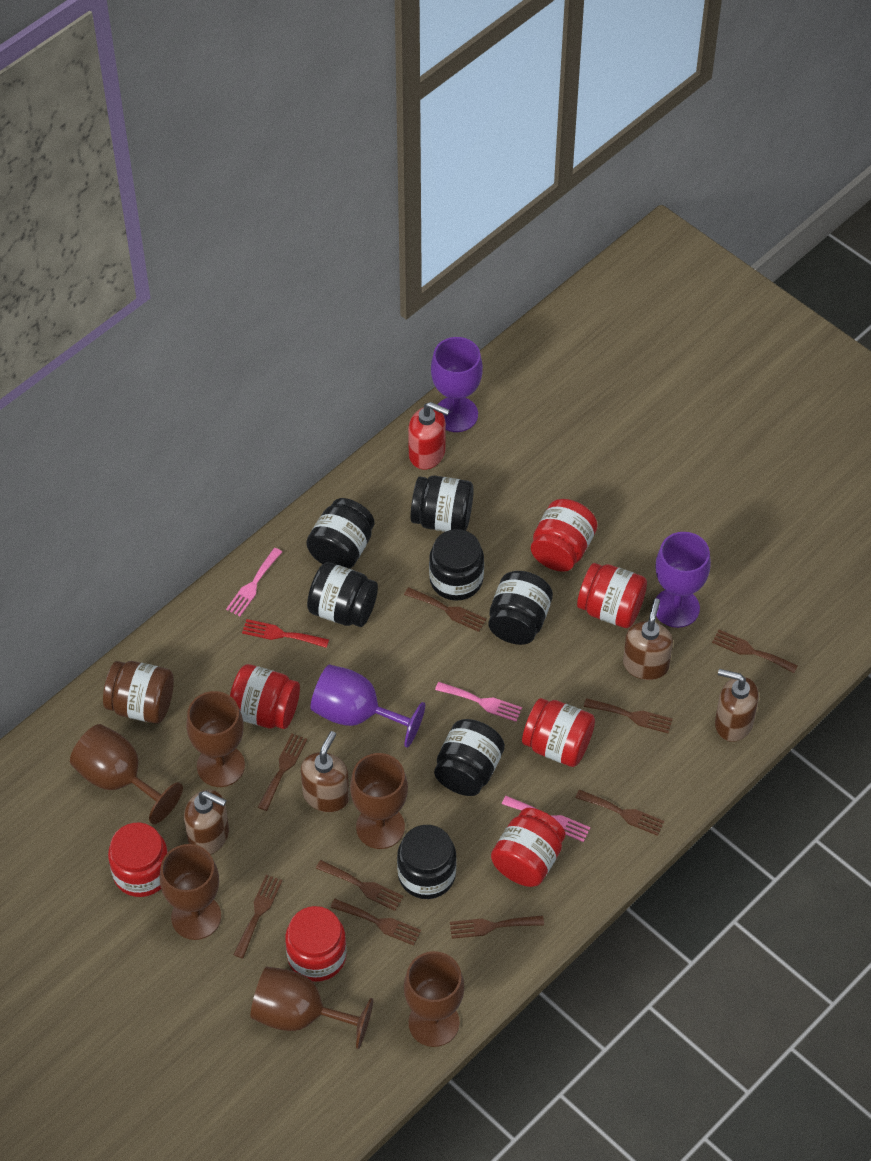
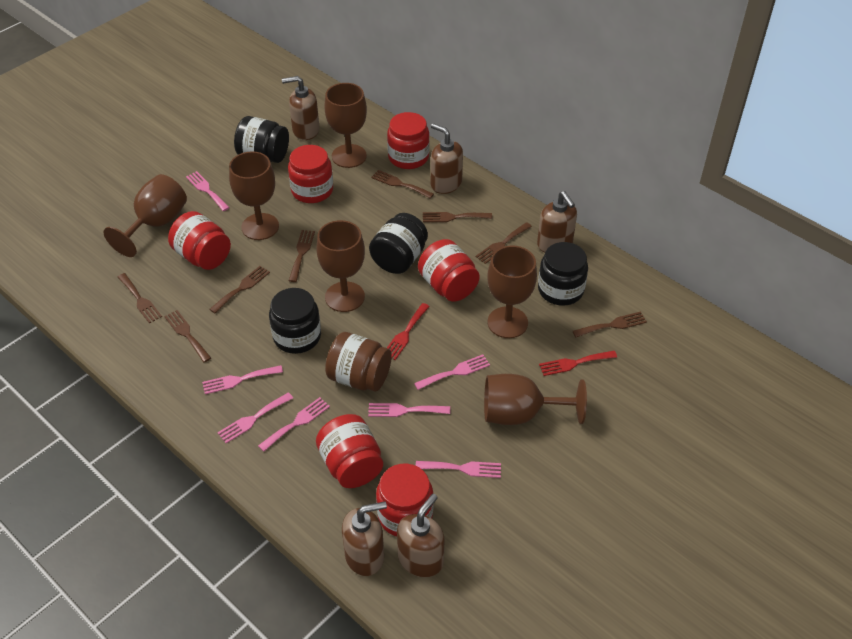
black jar: [306,498,375,569] [307,562,378,627] [397,825,457,899] [411,476,474,532] [429,529,484,601] [434,719,505,796] [488,571,553,645] = 7 -> [234,116,289,163] [269,288,321,354] [369,213,428,274] [538,242,588,306] = 4
brown fork: [233,875,282,958] [258,734,307,811] [316,860,404,911] [330,899,421,945] [404,587,487,632] [450,915,544,939] [576,790,665,836] [584,698,673,733] [712,630,798,673] = 9 -> [118,273,162,323] [164,310,211,362] [209,266,270,313] [289,230,315,282] [371,170,434,199] [423,212,492,222] [476,222,532,264] [573,311,647,337] = 8
brown soap dispenser: [184,790,229,854] [301,731,350,812] [623,599,673,680] [715,669,759,742] = 4 -> [282,76,320,140] [342,501,387,576] [397,494,445,577] [431,123,463,194] [537,191,577,253] = 5
pink fork: [226,548,282,616] [435,682,522,722] [502,796,591,842] = 3 -> [186,171,230,211] [202,365,283,394] [217,392,293,443] [258,397,330,452] [368,403,450,417] [414,355,490,390] [416,461,501,478] = 7
purple goblet: [310,664,425,748] [431,337,483,432] [655,532,711,628] = 3 -> none = 0
red fork: [242,619,329,648] = 1 -> [387,303,430,360] [539,351,617,376] = 2
red jar: [108,823,168,897] [230,664,300,729] [285,906,347,982] [491,808,565,887] [522,698,595,767] [531,499,598,572] [577,563,647,628] = 7 -> [168,211,231,270] [288,145,333,203] [316,414,383,488] [376,464,434,537] [387,112,430,169] [418,239,480,302] = 6
red soap dispenser: [408,402,450,470] = 1 -> none = 0

